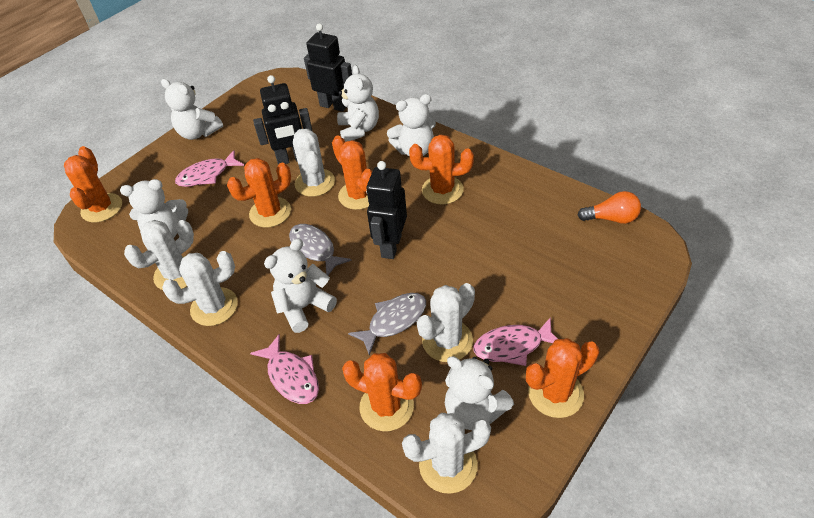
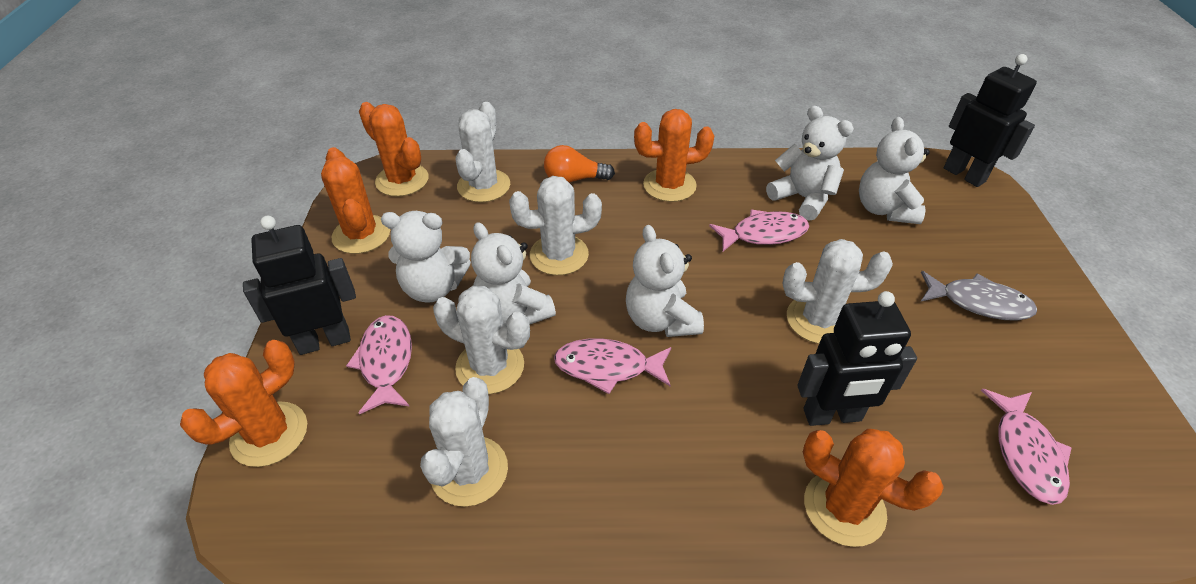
grey fish: [289,224,352,275] [348,293,426,355] = 2 -> [921,271,1037,321] = 1
orange cactus: [64,146,122,222] [227,158,291,227] [332,135,373,210] [342,353,422,431] [409,135,474,204] [526,338,599,418] = 6 -> [180,340,307,467] [321,147,390,254] [359,102,429,197] [634,109,714,202] [803,429,944,547] = 5
pink fish: [175,150,244,187] [250,334,319,404] [473,317,558,366] = 3 -> [346,315,412,414] [554,338,671,394] [709,210,809,251] [981,389,1072,505] = 4
white teddy bear: [120,179,188,238] [161,79,223,140] [264,238,337,333] [337,65,379,142] [387,94,436,156] [445,356,514,430] = 6 -> [381,211,471,303] [471,222,556,325] [626,225,704,337] [766,106,854,221] [859,117,930,224] = 5

